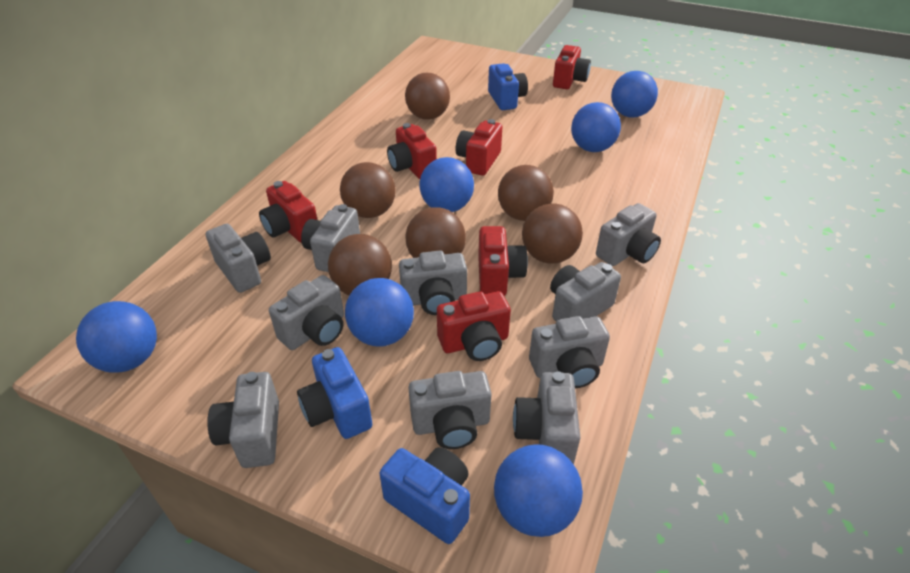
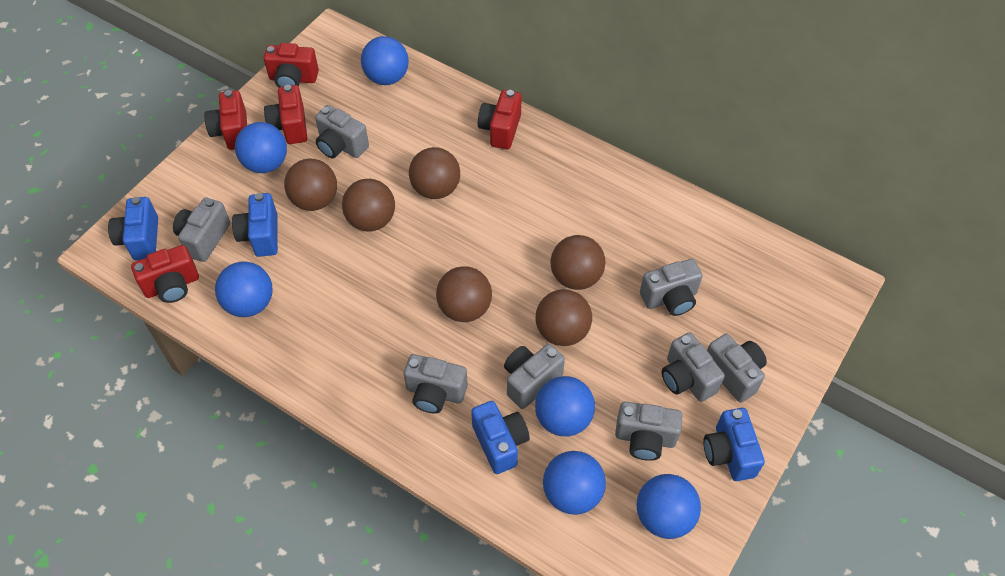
blue camera: [297,347,373,439] [380,447,470,544] [488,63,528,110] = 3 -> [108,197,158,261] [232,193,278,257] [471,401,530,474] [704,408,765,481] = 4
grey camera: [206,224,271,293] [207,372,279,468] [269,275,344,350] [301,204,360,272] [399,251,467,315] [408,371,492,449] [513,371,581,465] [529,316,610,388] [550,262,621,322] [596,203,661,266] = 10 -> [173,197,230,262] [315,105,369,158] [404,354,468,414] [504,344,565,409] [615,401,682,461] [640,259,703,316] [662,332,725,402] [707,334,767,403] = 8
red camera: [259,181,317,243] [387,123,437,179] [437,291,511,361] [456,119,502,176] [478,226,528,296] [553,45,591,89] = 6 -> [131,245,199,303] [204,90,247,150] [264,43,319,87] [264,85,307,144] [478,90,522,149] = 5

